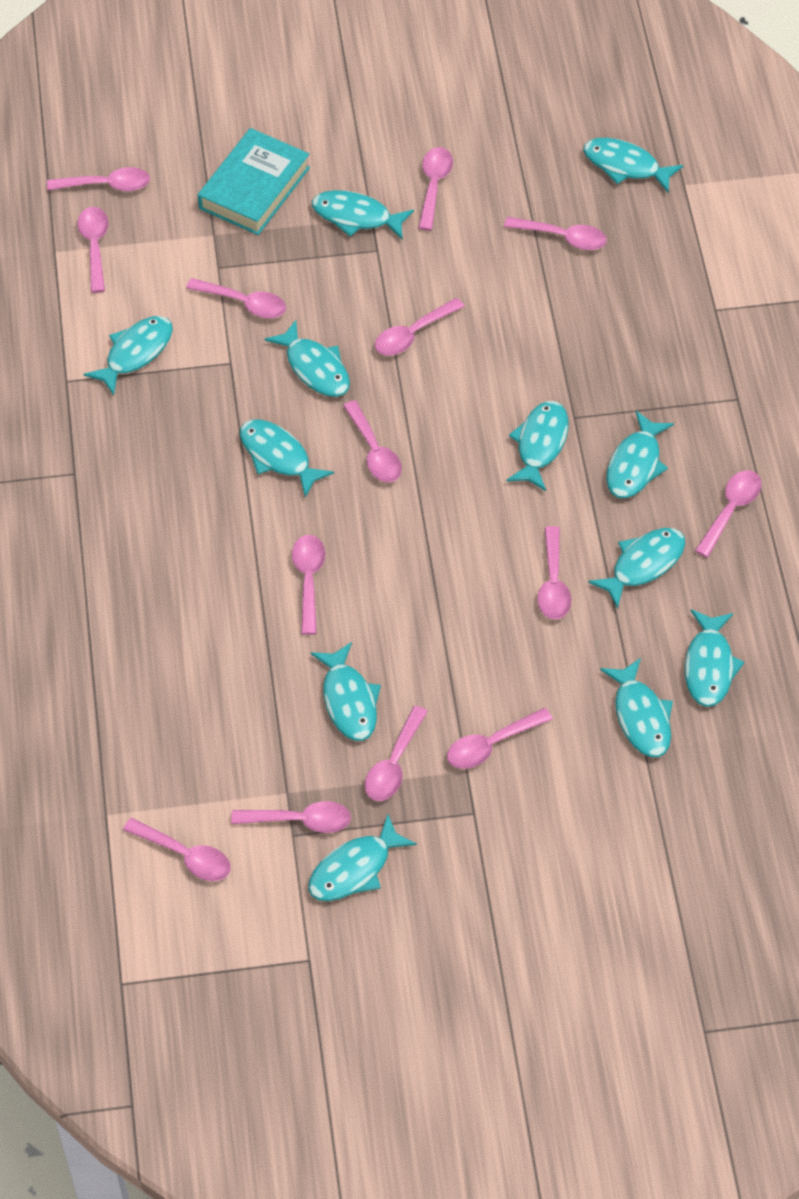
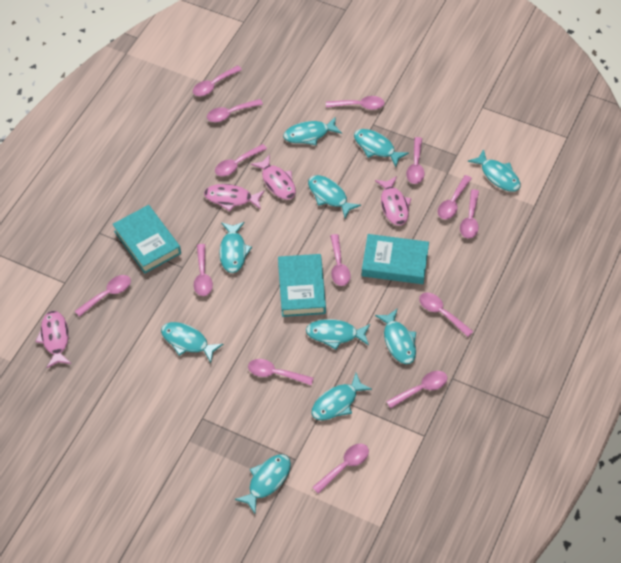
pink fish: none = 0 -> [35,311,71,368] [204,184,265,211] [251,154,296,200] [375,176,411,226] = 4
turquoise book: [198,128,310,235] = 1 -> [112,205,181,273] [278,254,326,317] [362,234,429,284] = 3
turquoise fish: [84,316,173,395] [240,419,334,497] [265,320,350,397] [308,814,417,901] [311,642,381,741] [312,190,414,239] [506,401,568,491] [583,138,683,192] [588,528,685,609] [600,658,673,757] [606,411,674,498] [685,609,744,707] = 12 -> [161,322,223,363] [219,222,252,273] [235,454,291,514] [283,116,342,145] [306,319,370,350] [308,175,361,218] [311,373,372,420] [354,129,409,167] [375,308,416,364] [468,149,520,192] = 10

